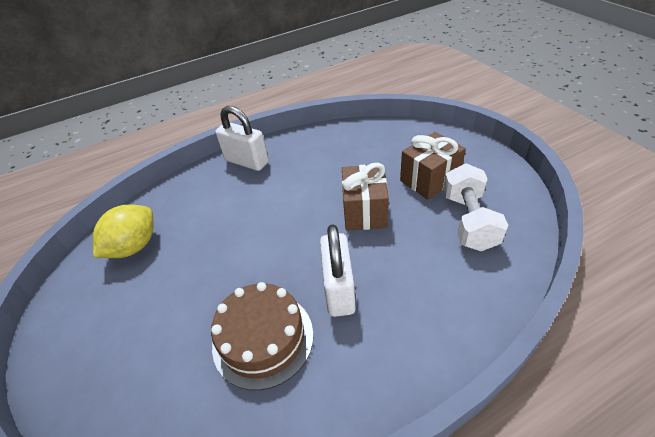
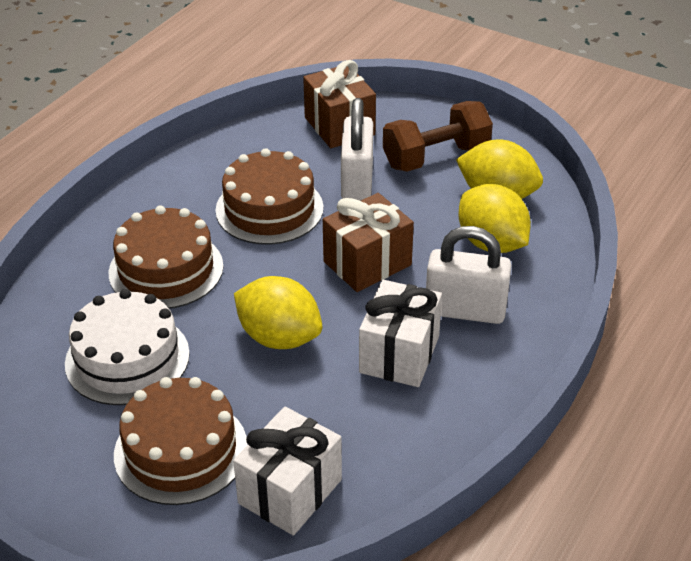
brown cake: [211,282,314,390] = 1 -> [109,205,223,309] [114,377,247,505] [216,148,324,245] = 3
brown dumbbell: none = 0 -> [383,101,493,172] = 1
white cake: none = 0 -> [65,289,190,405] = 1
white dumbbell: [443,163,508,251] = 1 -> none = 0
white gift: none = 0 -> [233,407,342,535] [359,280,442,387] = 2
yellow lemon: [93,204,153,258] = 1 -> [234,276,322,349] [456,139,543,199] [458,184,531,253] = 3

